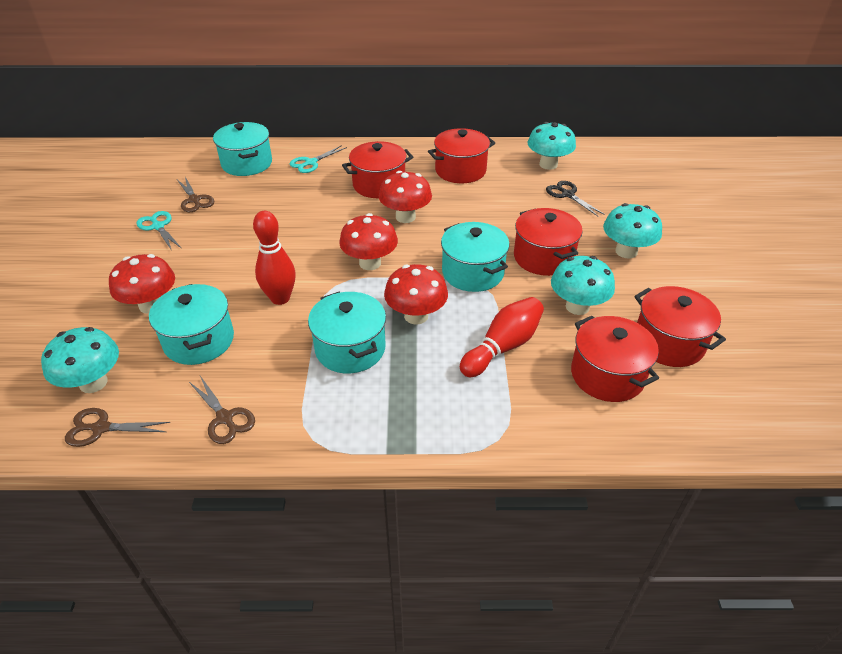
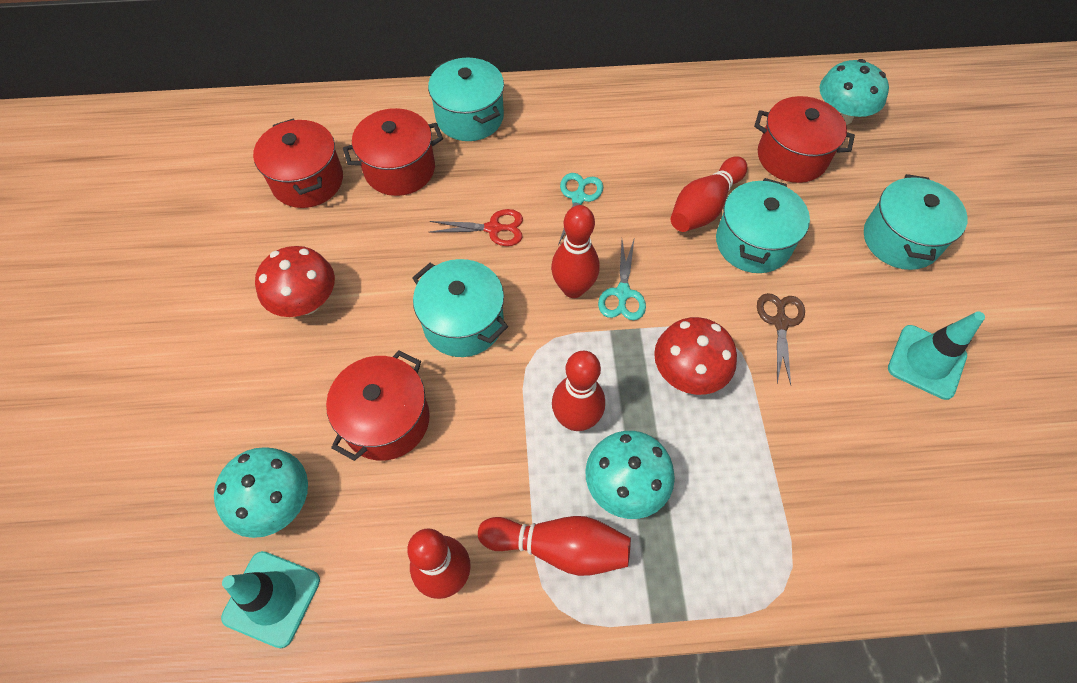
black scissors: [546,181,605,217] = 1 -> none = 0
brown scissors: [65,408,171,447] [177,177,214,212] [189,376,255,444] = 3 -> [757,293,805,385] = 1
red bowling pin: [253,211,296,305] [460,297,544,377] = 2 -> [407,528,471,599] [478,516,631,576] [551,205,600,298] [552,351,605,431] [671,156,747,232] = 5
red mushroom: [109,254,175,314] [339,213,398,270] [379,171,432,223] [384,264,448,325] = 4 -> [255,246,335,317] [654,317,737,395] = 2
red pot: [342,141,413,198] [428,128,495,183] [514,208,583,276] [571,316,659,402] [634,286,726,367] = 5 -> [253,119,343,208] [326,350,430,461] [343,108,443,196] [754,96,855,183] = 4
red scissors: none = 0 -> [430,209,523,246] = 1
turquoise mushroom: [41,327,119,393] [528,122,576,170] [551,256,615,315] [603,203,662,259] = 4 -> [214,447,308,538] [585,431,675,519] [820,59,889,125] = 3
turquoise traffic cone: none = 0 -> [221,551,320,648] [888,311,985,400] = 2

